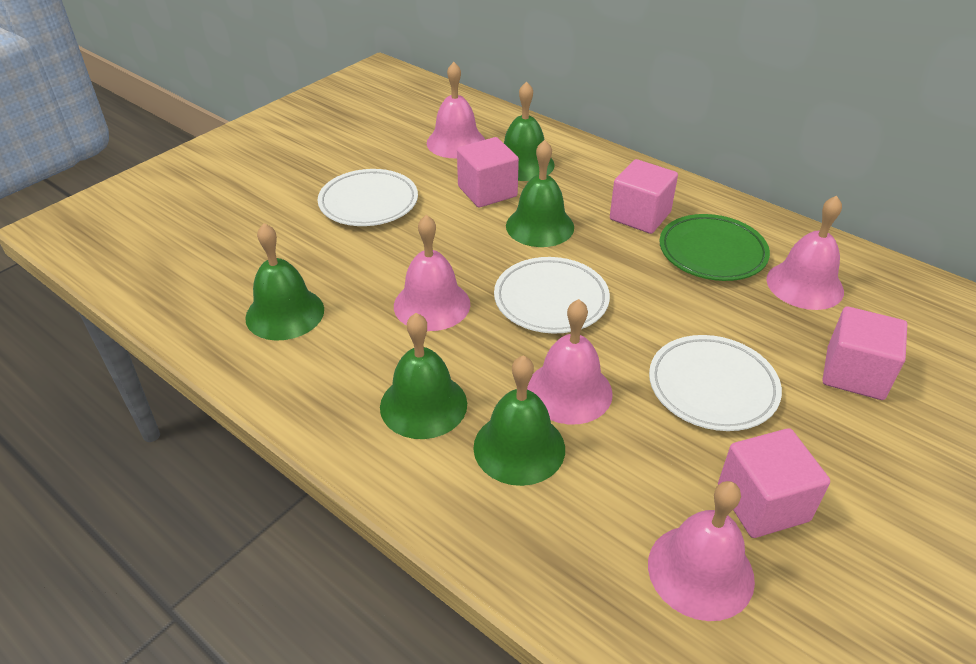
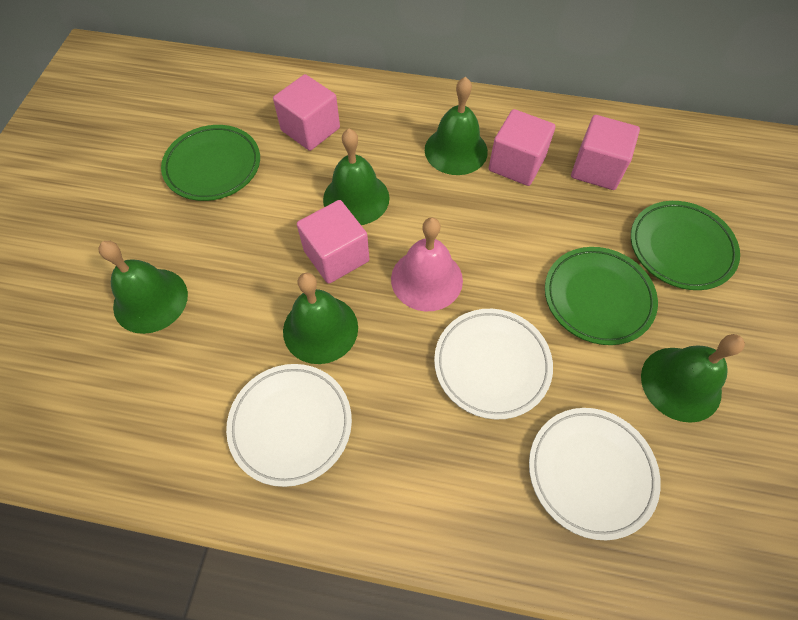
green plate: [660,214,770,281] = 1 -> [161,125,260,201] [545,247,658,345] [631,201,740,290] = 3
pink bell: [394,215,470,331] [427,62,485,158] [527,299,613,424] [648,481,755,621] [766,196,844,310] = 5 -> [391,218,463,312] = 1

